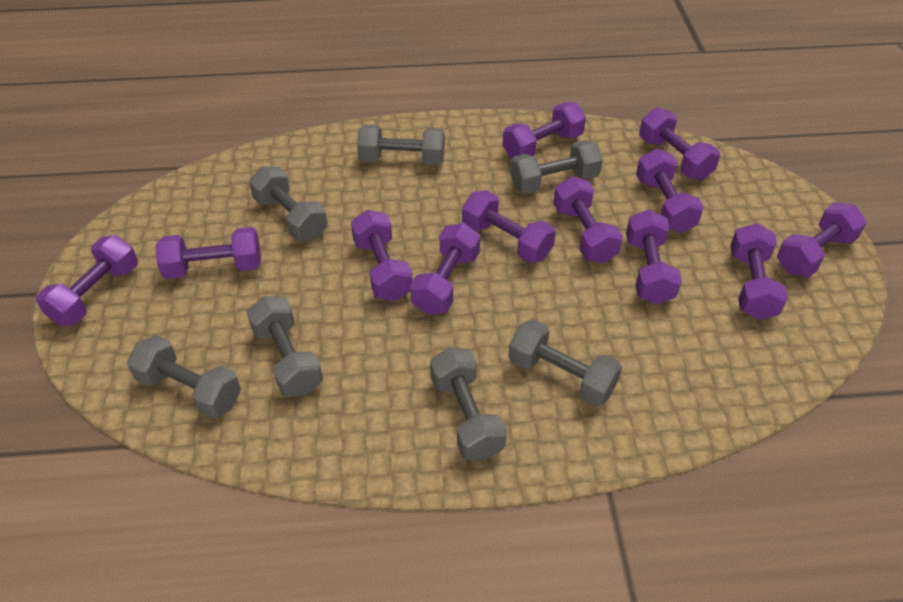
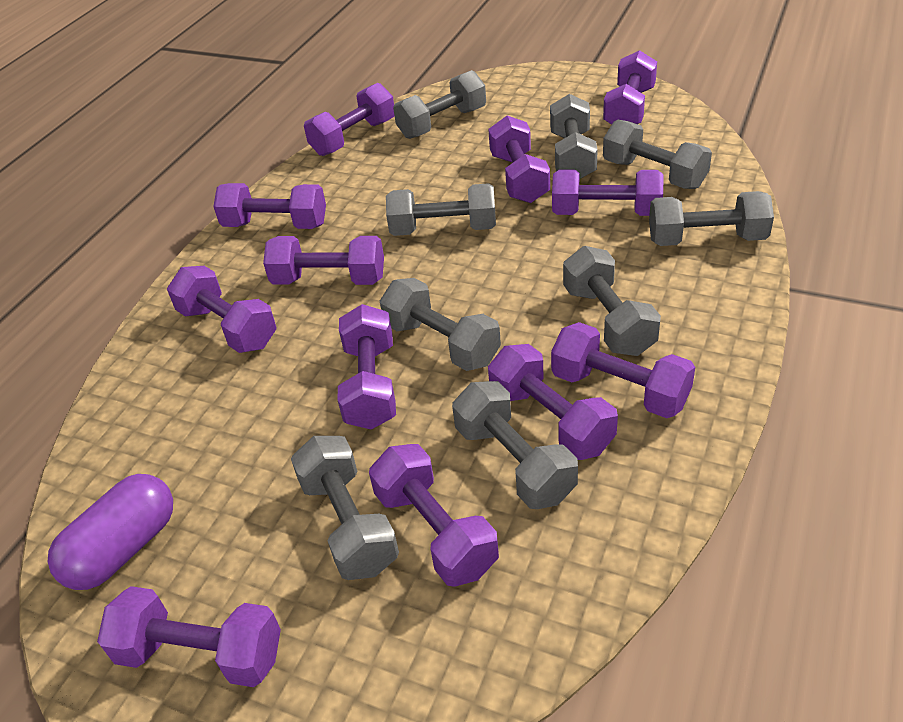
grey dumbbell: [127,335,241,419] [247,296,323,397] [249,166,328,241] [357,125,445,165] [430,347,507,460] [508,319,622,406] [510,140,603,194] = 7 -> [291,436,399,580] [380,278,501,371] [386,183,496,236] [393,70,486,139] [452,381,578,509] [550,94,598,179] [563,246,661,356] [603,120,712,189] [649,191,774,246] = 9
purple capsule: none = 0 -> [48,474,173,590] = 1

